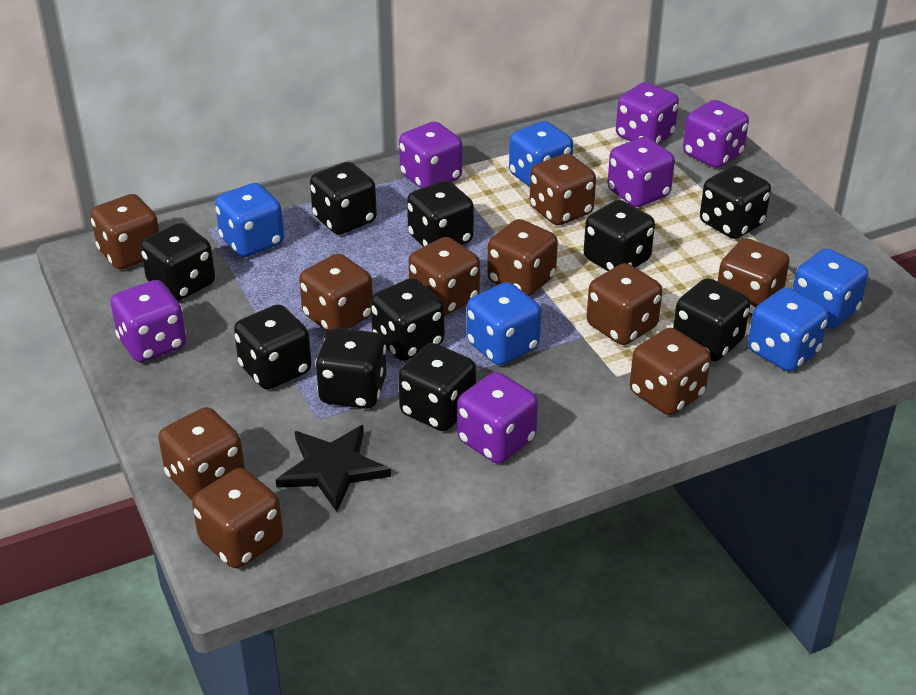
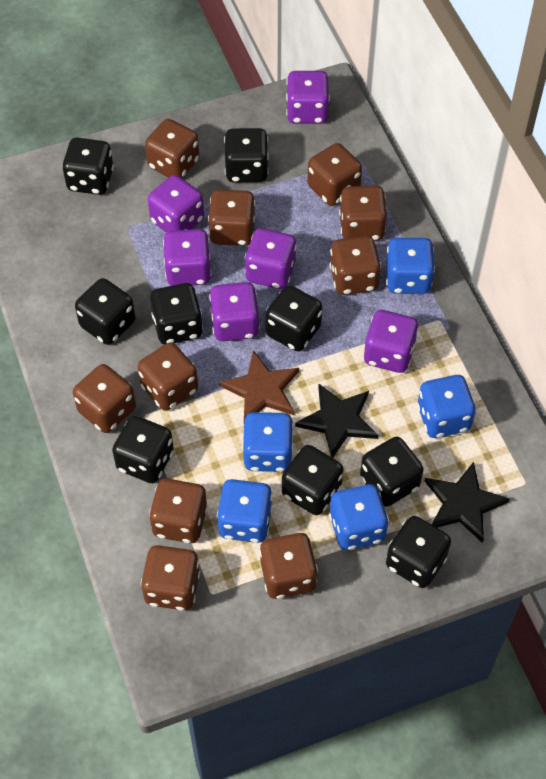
black dice: [140,223,215,301] [234,304,311,390] [310,162,377,235] [315,328,386,409] [371,278,444,361] [398,343,476,431] [407,180,474,247] [584,200,655,271] [673,278,750,361] [700,165,771,239] = 10 -> [62,138,114,195] [75,278,135,345] [112,416,174,483] [150,283,203,345] [224,128,269,182] [265,285,322,352] [282,445,343,515] [360,436,424,507] [386,516,451,588] = 9
black star: [276,425,391,512] = 1 -> [295,384,378,458] [425,462,510,543] = 2
brown star: none = 0 -> [219,350,299,420] = 1

